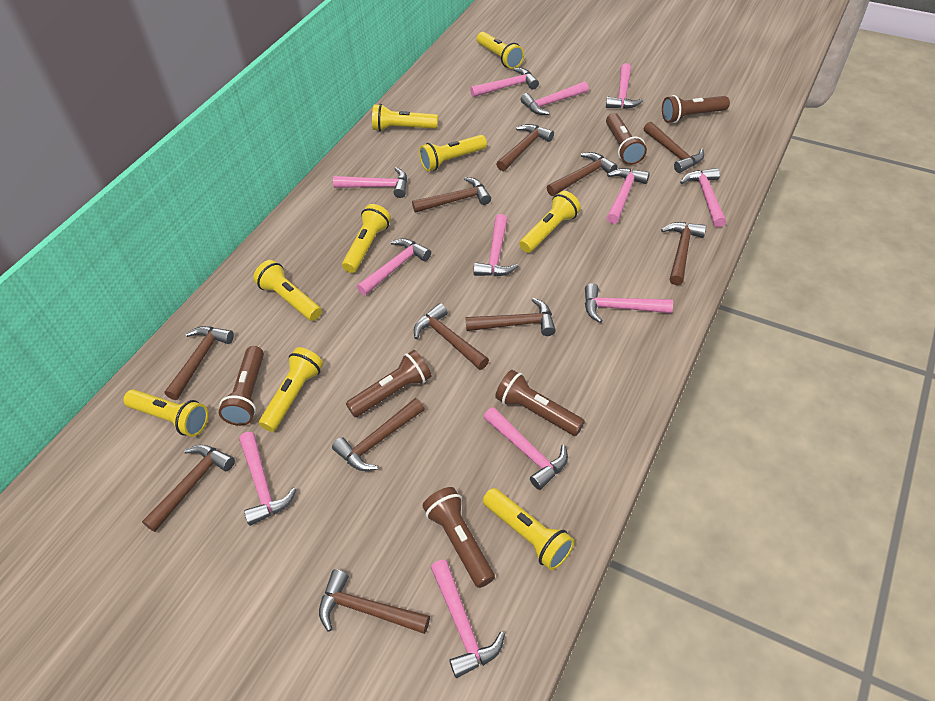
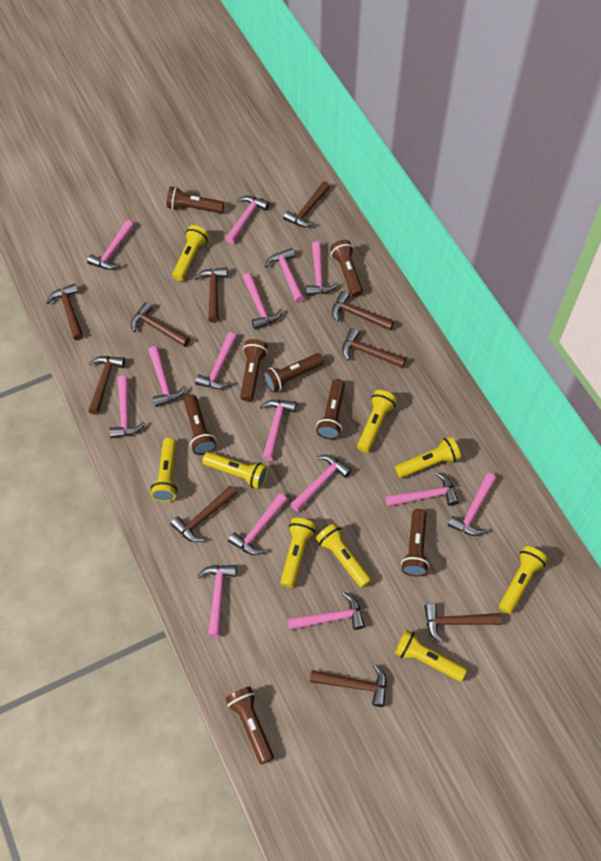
brown flashlight: [219,346,264,426] [346,350,432,417] [422,487,495,588] [495,370,585,436] [606,113,647,165] [662,95,730,123] = 6 -> [167,187,224,213] [184,395,216,455] [226,686,274,764] [240,339,268,401] [263,353,324,393] [316,379,345,439] [330,240,363,297] [401,509,429,577] = 8
brown hammer: [142,445,235,532] [164,326,234,400] [319,569,430,634] [332,398,425,471] [412,177,491,213] [414,303,489,370] [465,298,556,336] [496,124,554,171] [546,152,617,196] [644,122,704,173] [661,222,706,285] = 11 -> [46,283,84,340] [88,356,125,415] [131,302,190,347] [171,485,237,542] [195,267,228,323] [283,181,330,227] [310,664,387,707] [332,291,394,331] [342,328,406,368] [424,603,501,643] = 10
pink hammer: [239,432,296,526] [333,167,407,198] [357,238,431,296] [431,560,505,678] [470,68,539,97] [473,214,518,276] [484,407,568,490] [521,81,589,115] [585,283,673,323] [606,63,643,109] [606,168,650,224] [680,168,726,227] = 12 -> [87,220,134,270] [109,376,146,438] [148,346,186,407] [195,332,237,389] [197,565,237,637] [225,196,269,244] [228,493,288,555] [243,273,283,329] [260,400,297,461] [265,248,305,303] [288,592,365,630] [290,455,352,512] [306,241,339,295] [386,472,459,507] [448,473,496,536] = 15

